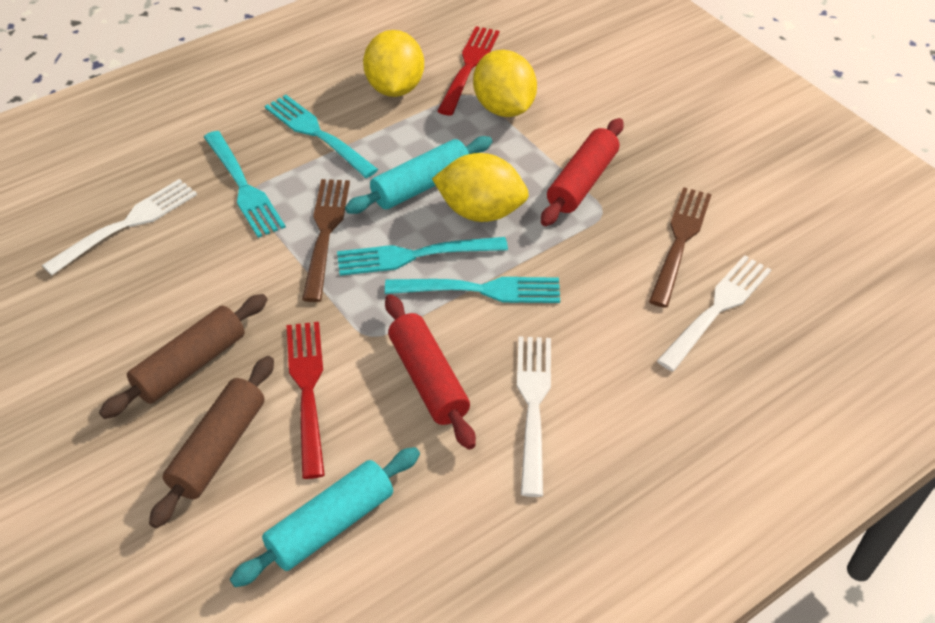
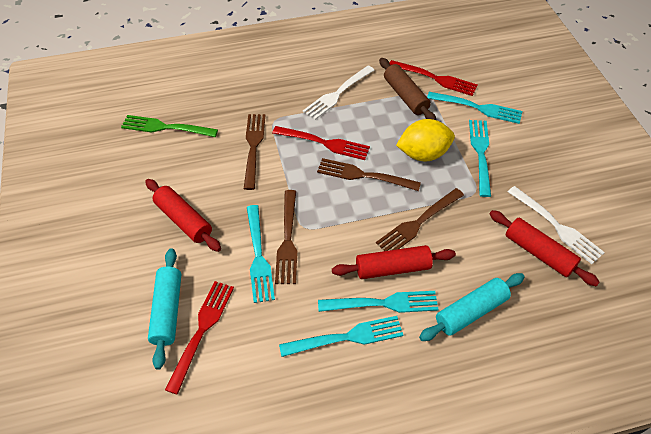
brown fork: [302,179,350,302] [649,187,712,308] = 2 -> [244,114,265,190] [275,190,297,284] [317,158,421,191] [376,188,464,251] = 4
brown rolling pin: [99,294,267,419] [149,356,274,528] = 2 -> [379,58,436,120] = 1
green fork: none = 0 -> [121,115,218,137] = 1
red fork: [287,322,325,479] [437,26,500,116] = 2 -> [165,281,234,395] [272,126,370,160] [390,60,478,96] = 3
red rolling pin: [385,294,476,450] [541,118,624,226] = 2 -> [145,179,221,252] [332,245,456,279] [490,210,600,286] = 3
turquoise fork: [204,131,286,238] [265,95,378,178] [337,237,508,276] [385,277,560,303] = 4 -> [247,205,275,303] [279,316,403,357] [318,291,439,313] [427,92,522,124] [469,120,491,197] = 5
white fork: [42,179,197,275] [517,336,551,497] [657,255,771,371] = 3 -> [303,66,375,120] [508,186,605,264] = 2
yellow lemon: [363,30,424,97] [432,153,529,222] [473,50,537,117] = 3 -> [396,119,455,161] = 1

